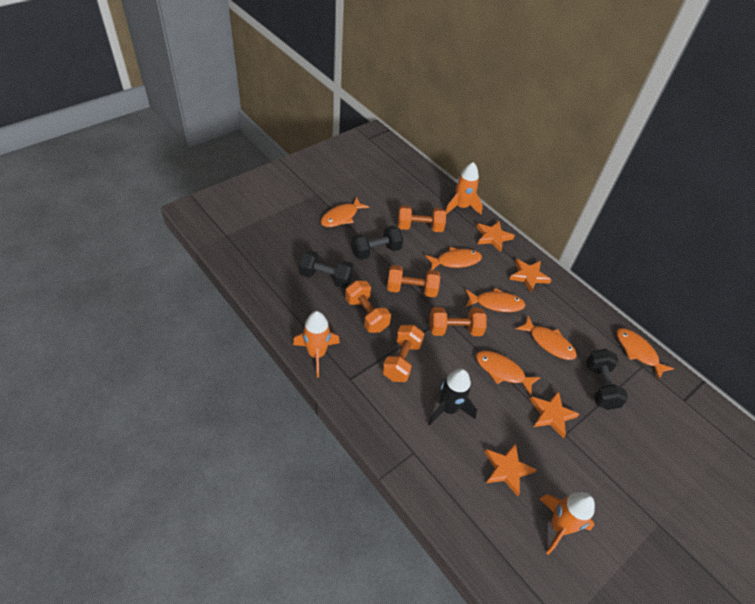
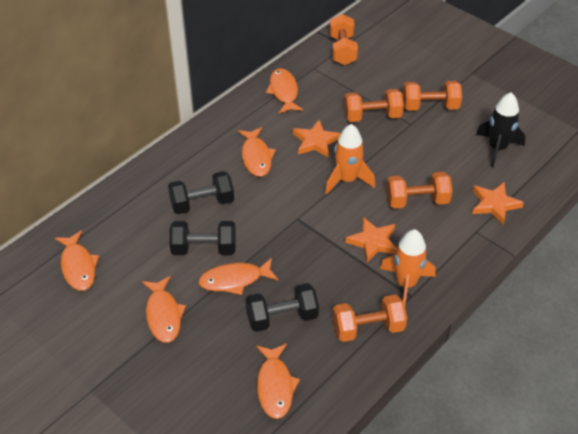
orange rocket: [293,311,340,377] [445,162,483,215] [540,492,595,555] = 3 -> [325,124,375,194] [380,229,436,305] = 2
orange star: [476,221,515,252] [485,443,537,497] [509,259,552,292] [530,391,579,438] = 4 -> [293,120,341,158] [345,217,397,263] [472,182,524,225] = 3

